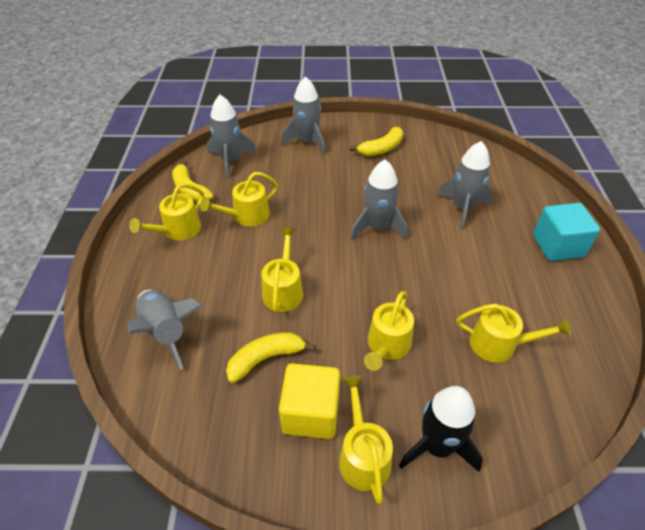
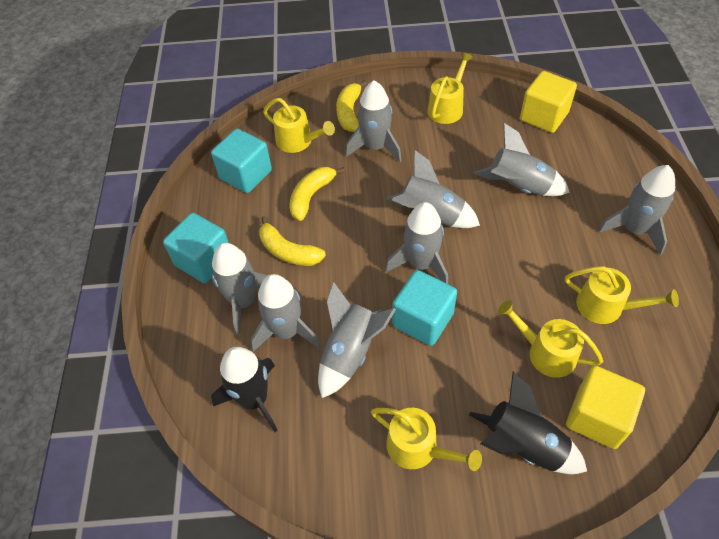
black rocket: [399,386,483,472] = 1 -> [211,347,278,432] [469,372,587,474] = 2
grey rocket: [127,290,203,370] [207,95,256,178] [281,76,325,155] [351,159,407,239] [437,141,493,230] = 5 -> [212,243,268,335] [250,274,321,352] [318,282,396,398] [345,80,402,162] [385,202,448,284] [387,150,480,228] [474,123,570,196] [598,165,675,255] = 8
turquoise cube: [533,203,600,261] = 1 -> [163,213,229,283] [211,129,272,193] [392,270,457,346] = 3
yellow cube: [279,363,340,439] = 1 -> [520,71,577,133] [566,366,645,449] = 2
yellow watering can: [129,183,204,240] [200,172,278,226] [261,228,303,312] [339,376,393,504] [364,291,414,371] [457,304,571,362] = 6 -> [263,98,335,153] [371,408,482,471] [427,52,473,124] [498,300,603,378] [565,266,679,324] = 5

